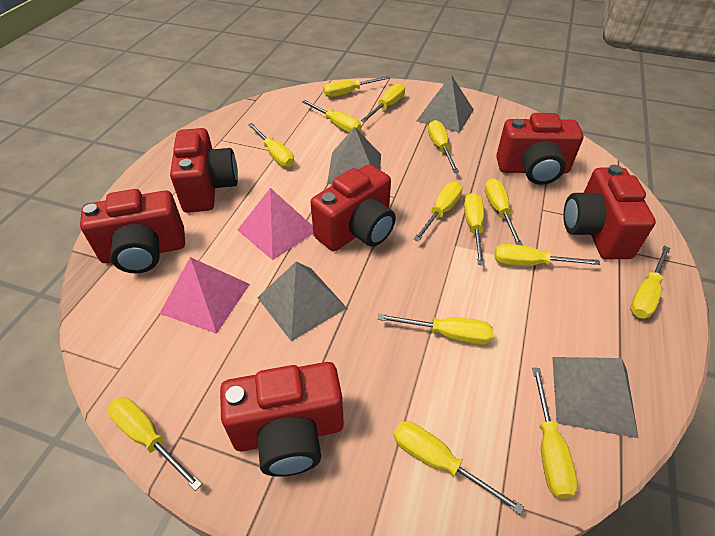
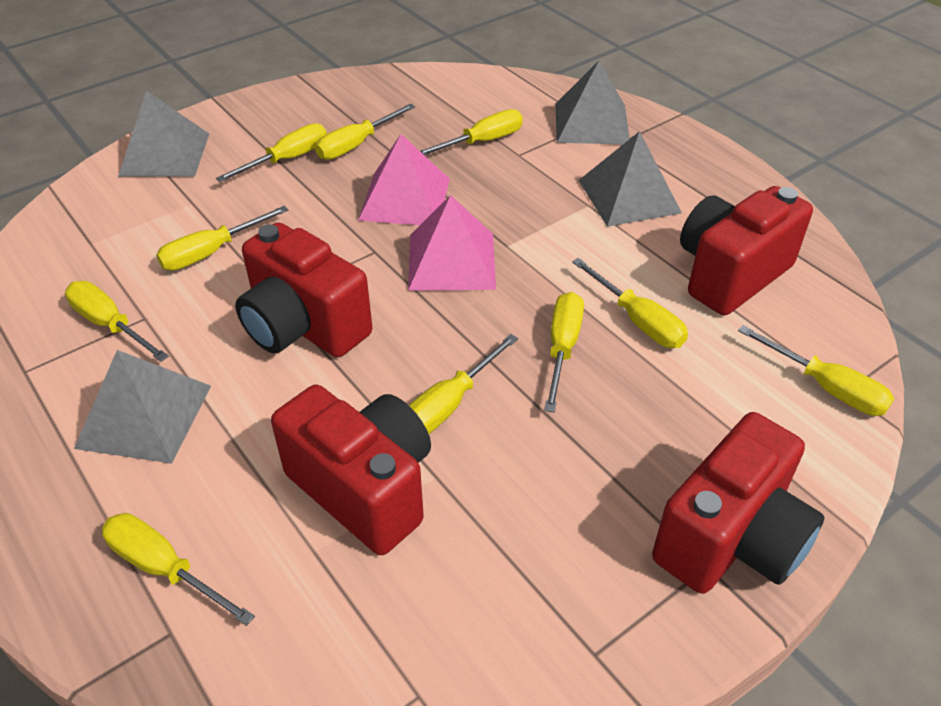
red camera: [80,189,185,273] [170,128,238,213] [220,362,344,477] [310,164,396,251] [496,113,583,185] [563,165,656,259] = 6 -> [235,222,372,357] [271,385,431,555] [652,412,824,594] [680,186,813,315] = 4
yellow screwdriver: [108,397,202,491] [248,123,294,167] [302,100,361,133] [323,76,390,97] [361,83,405,122] [378,314,494,345] [394,421,524,515] [413,182,463,242] [428,120,459,173] [464,193,485,265] [485,178,523,246] [494,244,600,266] [532,368,578,499] [630,246,670,318] = 14 -> [65,281,169,362] [102,513,255,626] [156,206,288,271] [216,123,327,182] [315,104,415,160] [409,334,518,434] [420,109,523,155] [544,292,584,412] [572,258,688,348] [738,325,894,416] = 10

